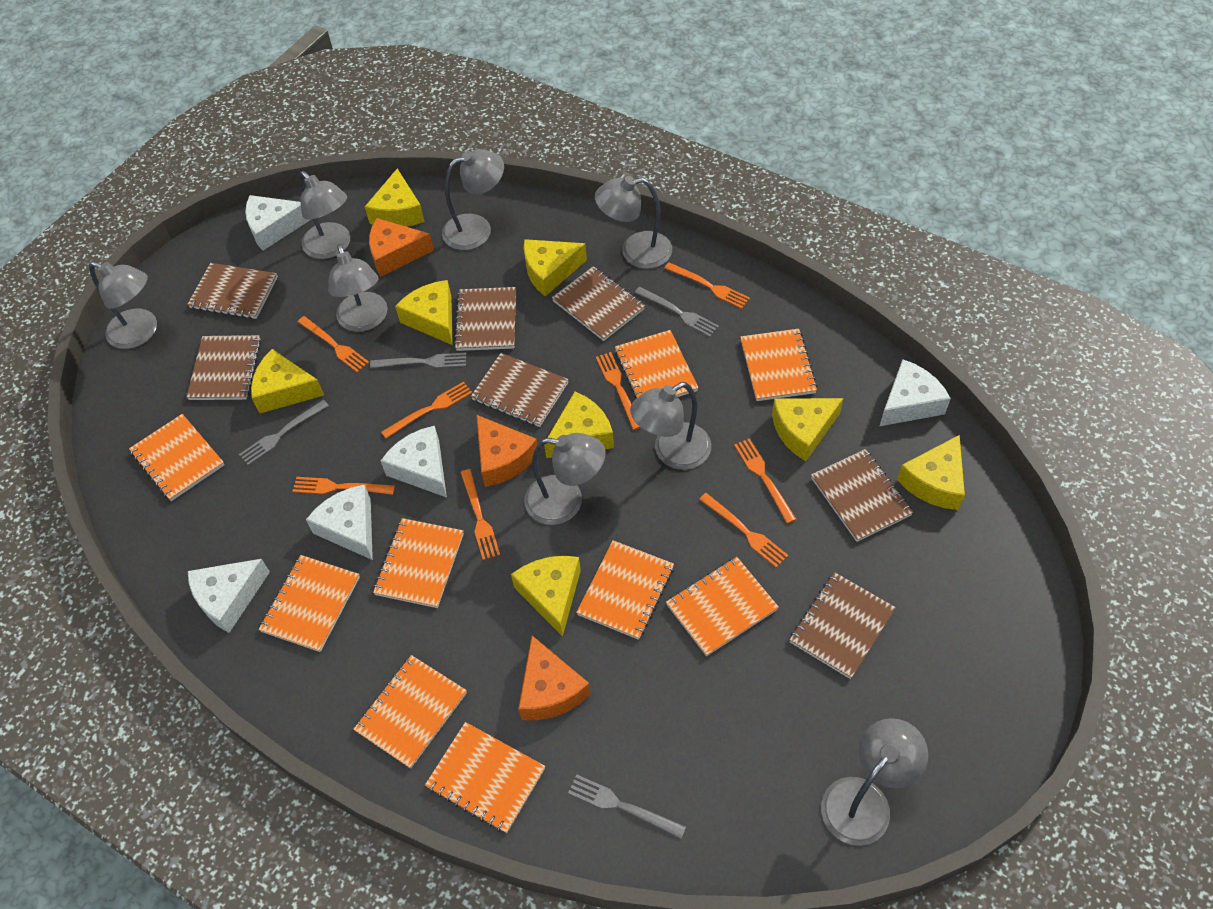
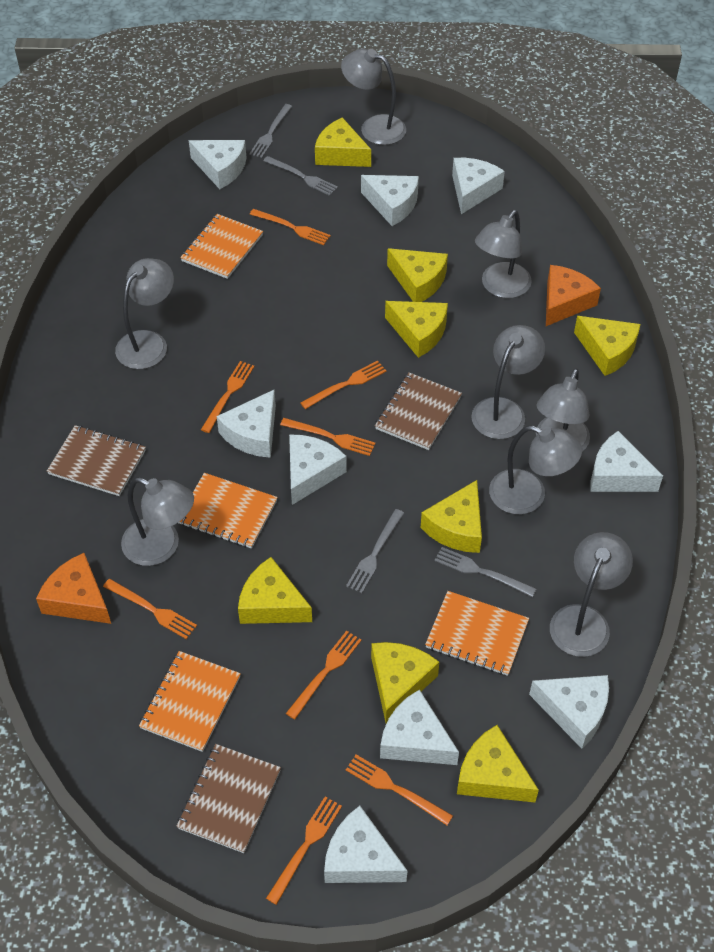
brown notebook: [186,335,261,400] [187,263,278,319] [454,287,516,351] [471,353,569,427] [552,266,645,341] [789,572,896,679] [811,449,913,542] = 7 -> [47,425,146,496] [176,744,281,853] [375,373,462,450] = 3
orange cheese: [369,218,434,277] [476,415,537,487] [518,636,591,720] = 3 -> [36,553,111,624] [546,265,601,326] = 2
orange notebook: [129,414,224,501] [259,555,360,652] [353,655,467,769] [373,518,464,608] [425,722,546,833] [576,540,674,640] [615,330,699,398] [666,557,779,656] [740,329,818,401] = 9 -> [139,651,241,752] [178,473,278,548] [180,214,263,279] [425,591,529,676] = 4
white cheese: [188,559,270,633] [245,195,311,251] [306,485,373,560] [381,426,447,498] [880,359,951,426] = 5 -> [189,140,247,189] [217,390,276,458] [289,434,347,505] [324,806,407,883] [361,175,419,226] [380,689,459,765] [452,158,505,214] [529,675,609,749] [591,431,663,492] = 9

